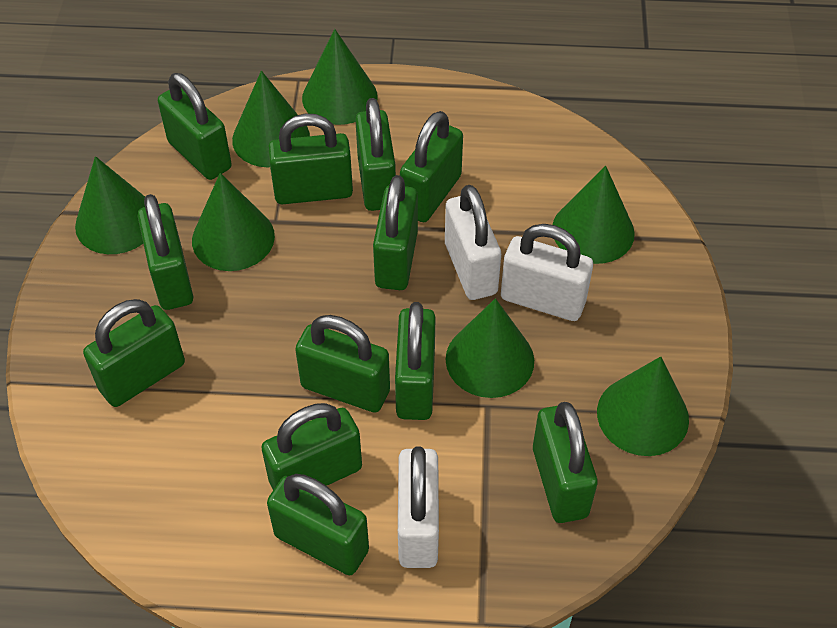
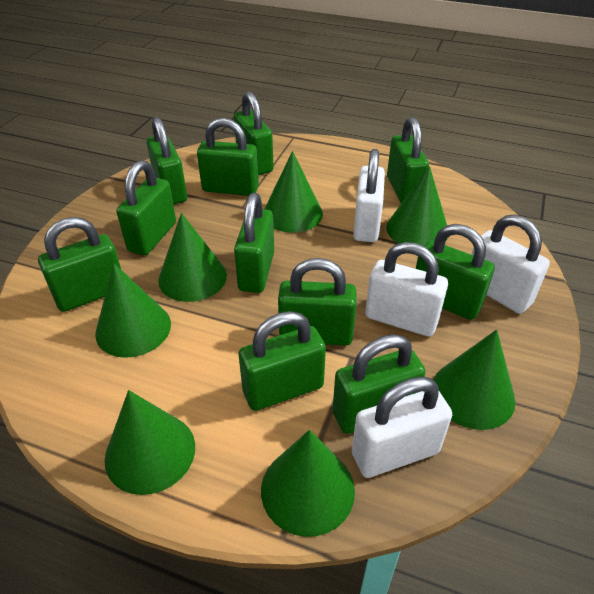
green padlock: [83,299,185,407] [138,194,193,310] [158,73,232,180] [261,403,362,490] [267,474,369,575] [268,113,353,204] [295,315,390,413] [355,98,396,211] [373,175,418,290] [395,302,436,420] [400,111,463,222] [533,402,598,523] = 12 -> [38,217,121,312] [116,160,176,255] [147,117,187,205] [197,118,259,196] [234,91,274,175] [234,193,274,293] [238,311,326,411] [278,258,357,345] [333,334,426,434] [387,117,429,203] [416,224,495,320] = 11
white padlock: [398,446,439,568] [445,185,501,300] [501,224,593,321] = 3 -> [352,377,452,478] [353,149,385,242] [365,242,448,337] [471,215,550,314] = 4

